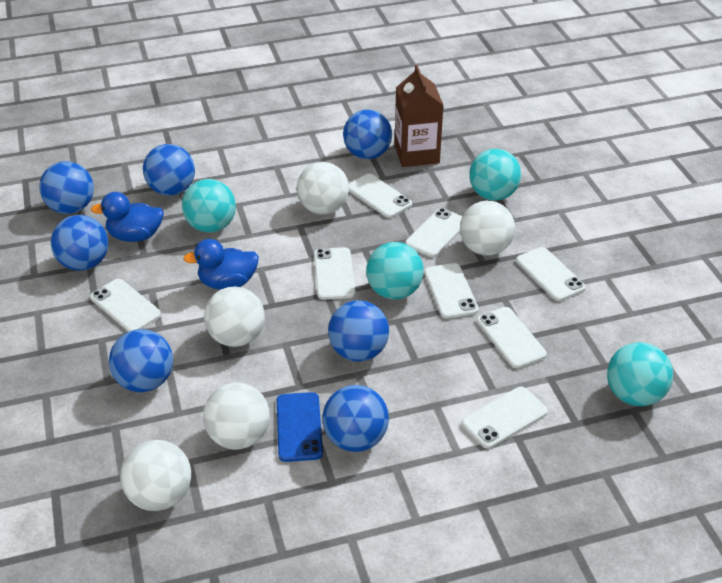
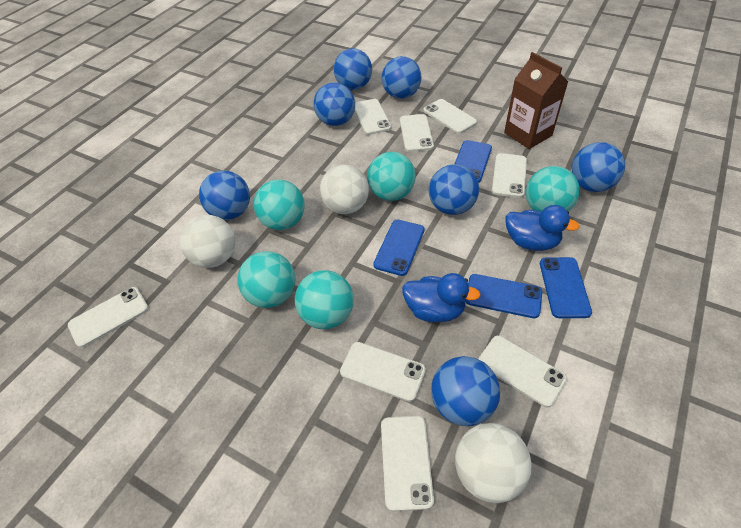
blue phone: [277,392,323,462] = 1 -> [373,220,425,276] [455,140,492,183] [465,274,542,318] [540,257,592,318] = 4
turquoise ball: [182,179,236,233] [366,242,424,299] [469,149,521,201] [607,342,673,406] = 4 -> [237,251,295,308] [254,180,305,230] [295,270,354,329] [367,152,416,201] [526,166,580,212] = 5
white ball: [120,440,191,511] [203,383,270,450] [204,286,265,347] [297,162,349,215] [460,201,515,256] = 5 -> [180,215,235,268] [320,165,369,214] [455,423,531,503] = 3

